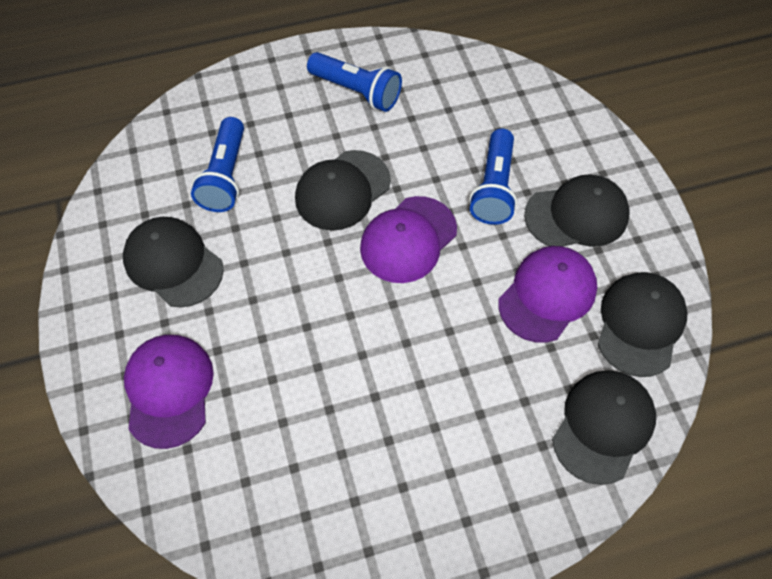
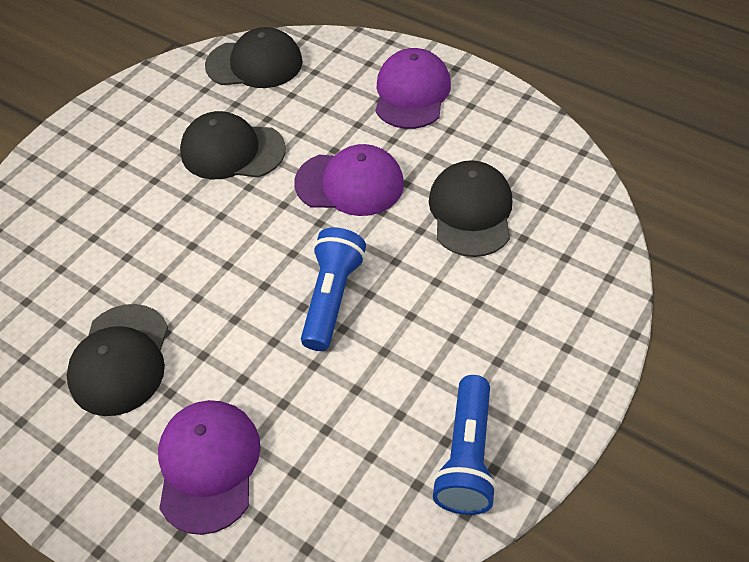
black cap: [123,217,224,307] [295,150,391,231] [524,174,630,247] [552,371,656,485] [598,272,687,377] = 5 -> [67,304,168,416] [180,111,286,179] [205,27,303,88] [429,160,512,257] = 4
blue flashlight: [191,117,244,212] [307,52,402,112] [469,129,517,225] = 3 -> [301,227,366,351] [432,375,497,515] = 2

